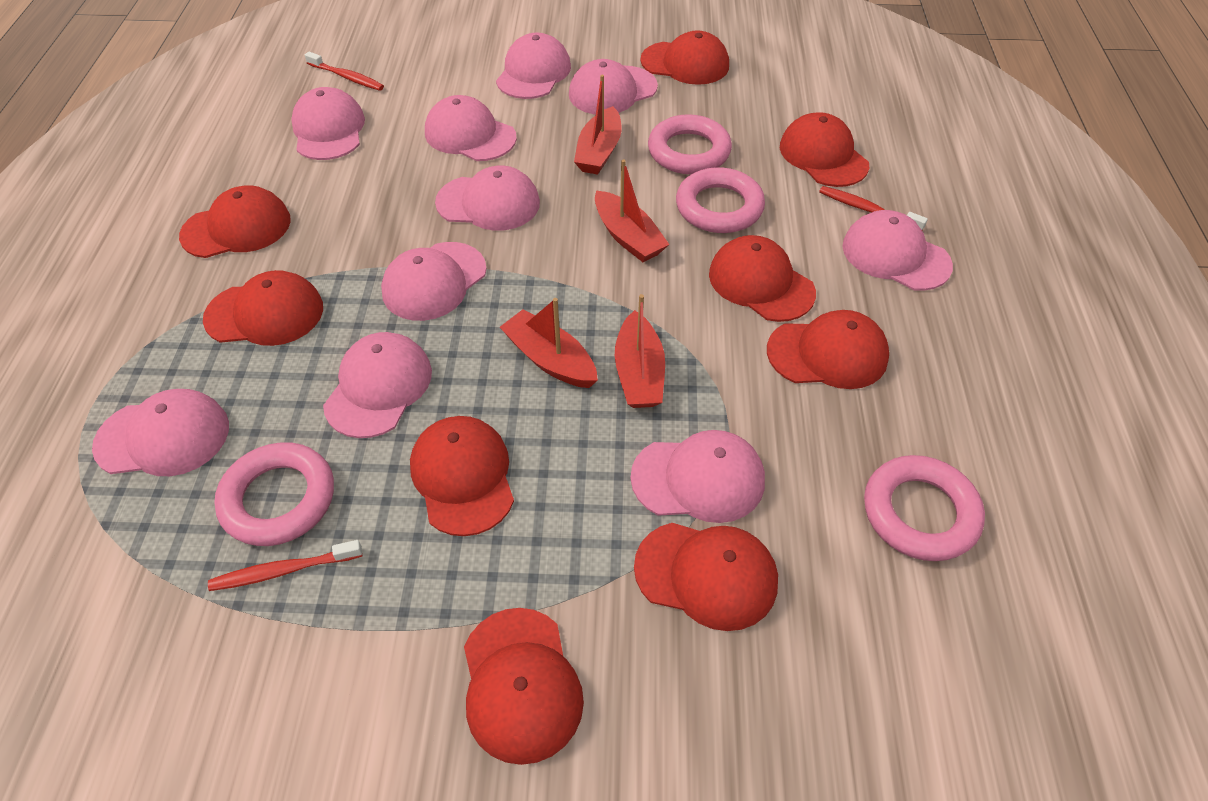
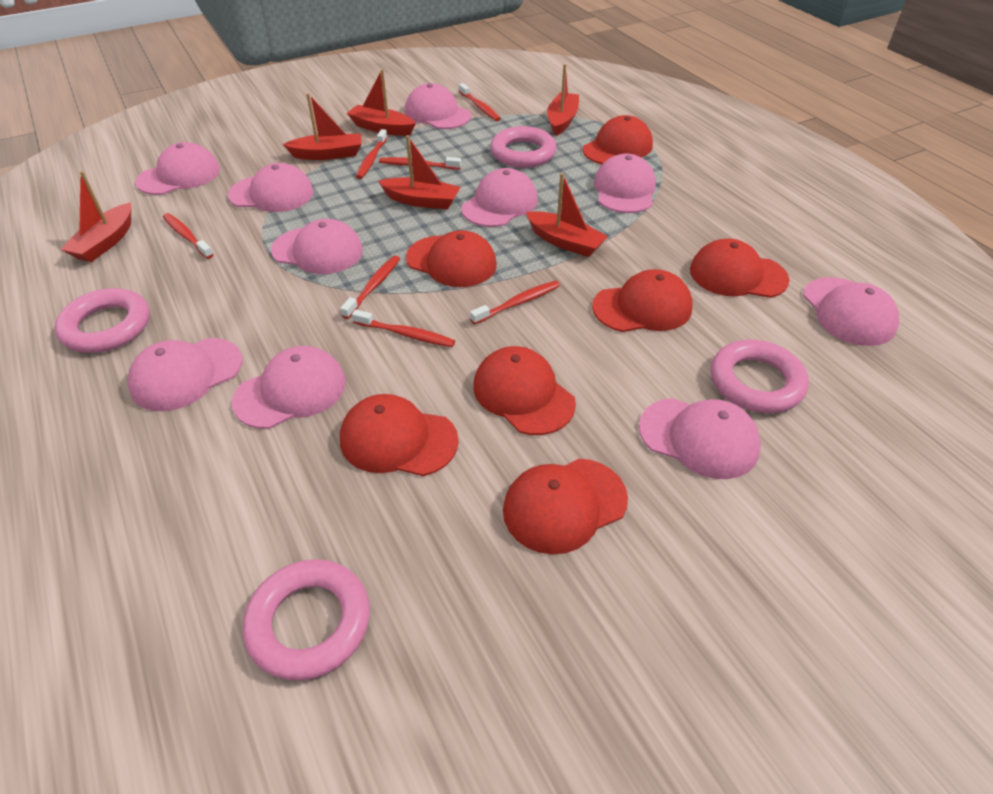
red boat: [500,298,598,388] [574,75,622,175] [595,159,670,262] [615,294,665,408] = 4 -> [61,171,131,262] [283,93,361,160] [347,69,416,136] [378,135,461,209] [526,173,608,257] [547,64,579,136] = 6
red cap: [179,185,291,258] [203,270,323,346] [410,416,514,536] [464,608,584,765] [634,523,778,631] [640,30,729,85] [709,235,816,322] [767,310,889,389] [780,112,869,187] = 9 -> [340,394,459,476] [406,230,497,287] [473,346,576,435] [503,459,628,554] [583,115,653,164] [592,269,692,332] [690,239,789,298] = 7
red toothbrush: [208,540,362,591] [305,52,384,91] [819,186,928,230] = 3 -> [163,213,213,259] [340,256,400,319] [352,310,455,347] [356,129,388,179] [379,157,461,170] [459,83,501,121] [470,281,560,324] = 7

